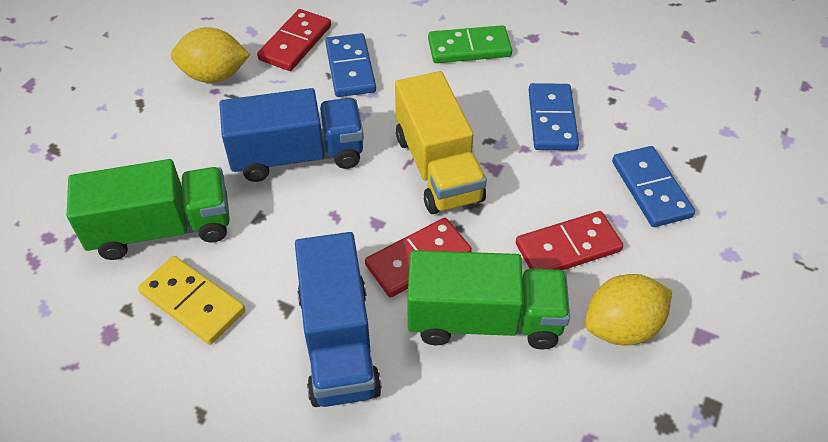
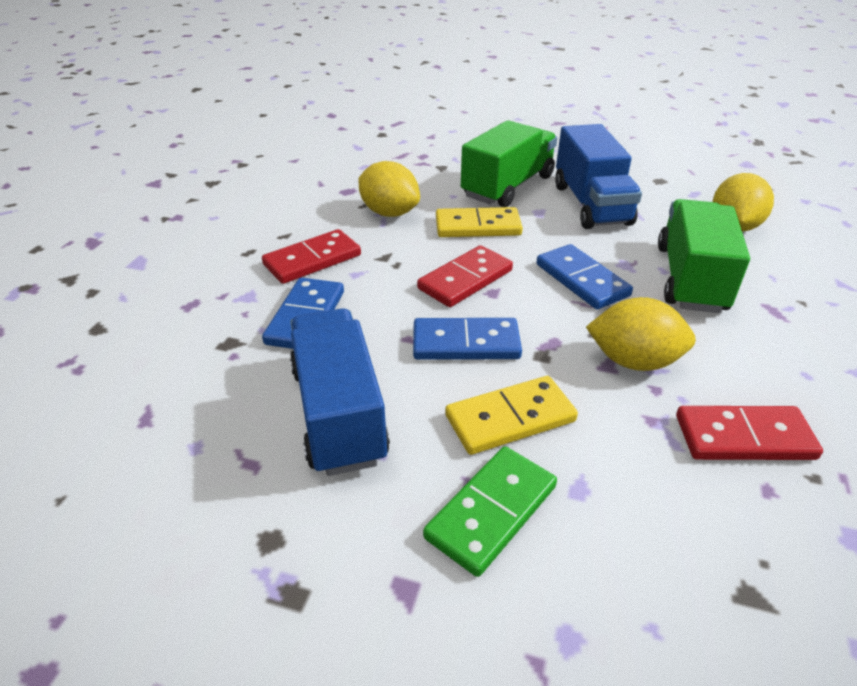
yellow domino: [138,256,245,345] = 1 -> [436,207,523,237] [445,376,578,455] = 2
yellow lemon: [171,27,250,83] [585,274,672,346] = 2 -> [358,161,420,217] [586,297,696,371] [712,173,774,232] = 3
yellow truck: [395,71,487,214] = 1 -> none = 0

